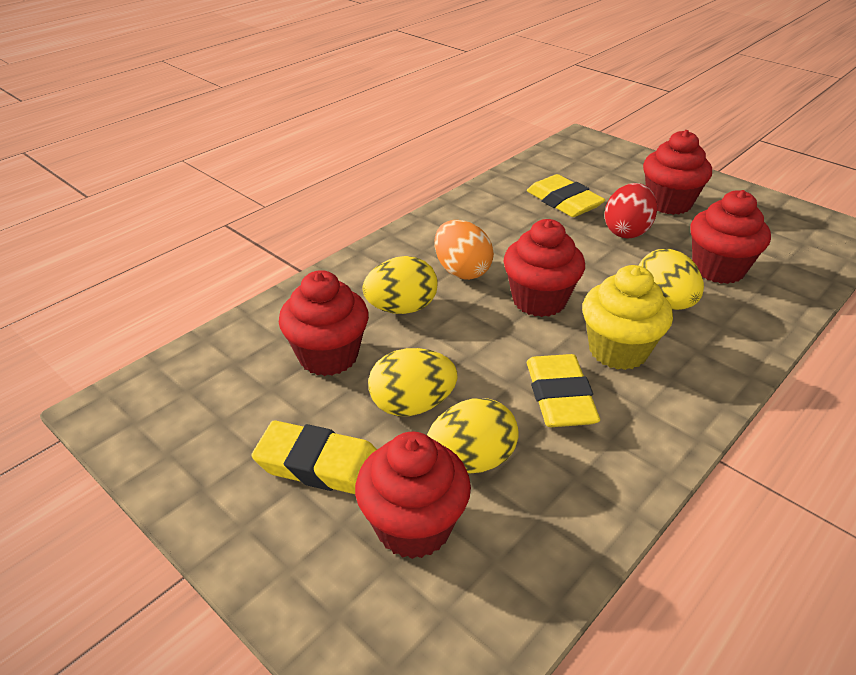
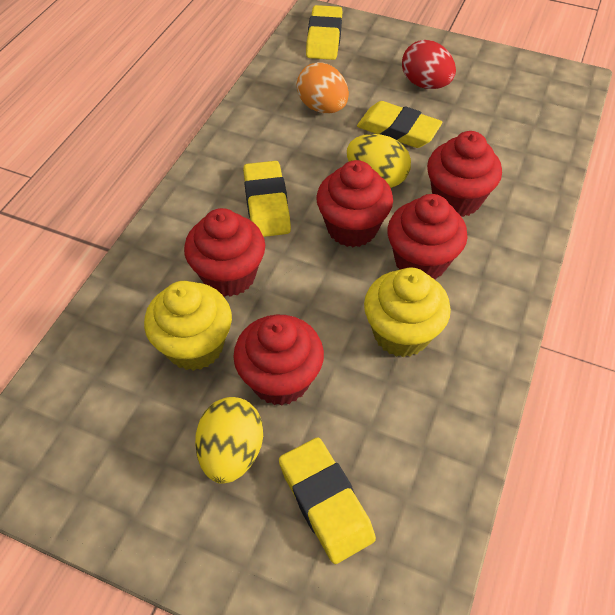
yellow cupcake: [582,265,673,370] = 1 -> [144,281,232,371] [364,268,451,357] = 2
yellow egg: [362,256,438,314] [368,348,458,416] [427,398,519,473] [639,249,704,310] = 4 -> [195,397,263,484] [347,134,411,188] = 2
yellow eraser: [251,421,377,494] [527,174,605,217] [527,354,600,427] = 3 -> [243,161,291,237] [279,437,376,564] [306,5,343,60] [357,101,442,148] = 4

